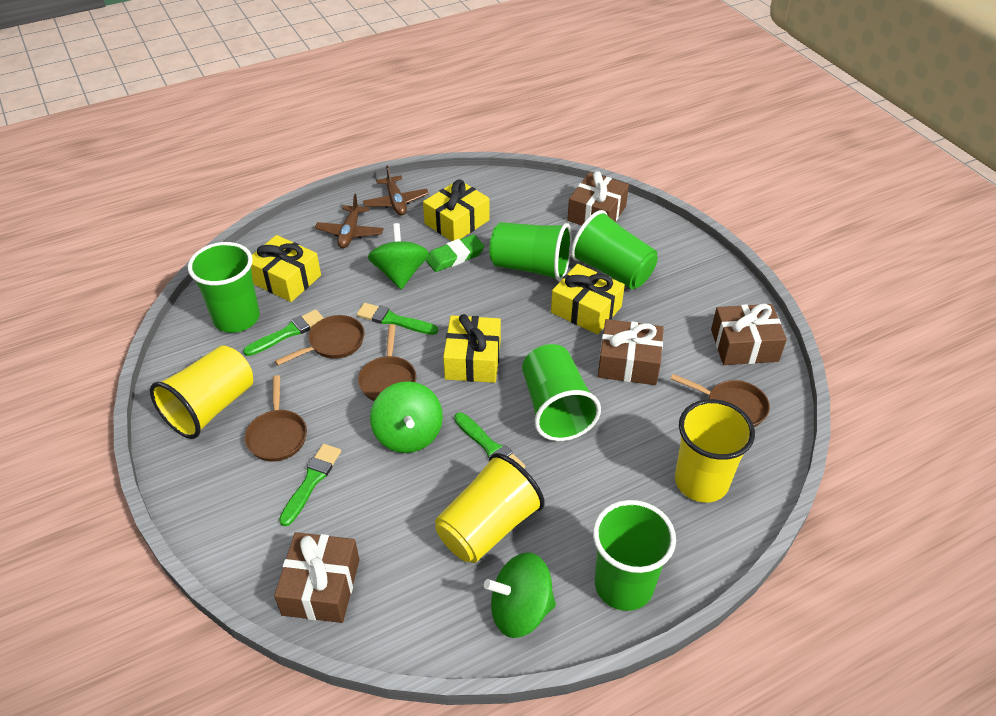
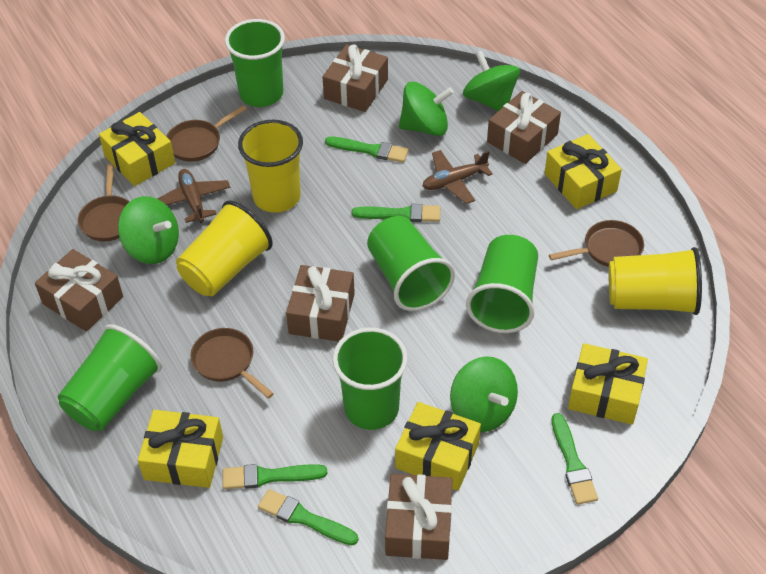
brown gift: [274,532,360,623] [567,171,629,225] [598,319,664,385] [711,304,787,365] = 4 -> [35,249,123,332] [286,265,355,342] [323,44,388,112] [385,474,453,560] [487,91,561,164] = 5
green brush: [243,309,324,356] [279,444,341,526] [357,303,438,335] [454,412,525,469] = 4 -> [222,464,327,489] [258,489,358,546] [325,136,409,163] [352,204,440,222] [552,413,598,505] = 5
green eraser: [426,235,485,272] = 1 -> none = 0
green spinning top: [368,223,429,289] [370,381,443,453] [484,552,556,638] = 3 -> [118,196,179,264] [399,82,454,136] [450,356,518,432] [463,51,520,111] = 4
yellow gift: [251,235,321,302] [423,180,490,241] [443,314,501,383] [551,264,625,334] = 4 -> [99,112,175,186] [138,410,223,488] [395,402,481,491] [545,134,622,209] [568,343,648,425] = 5

